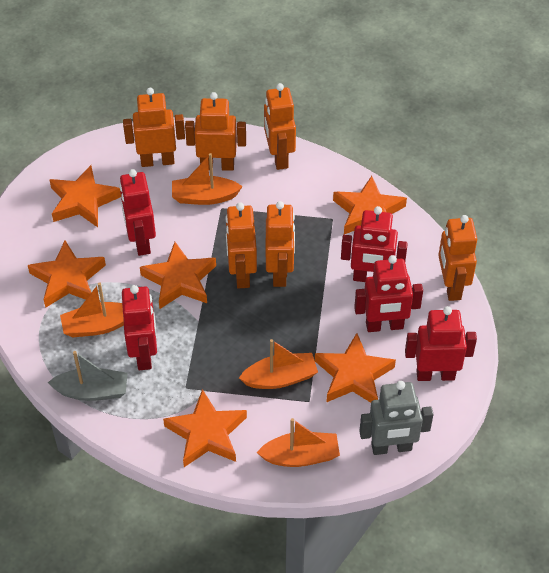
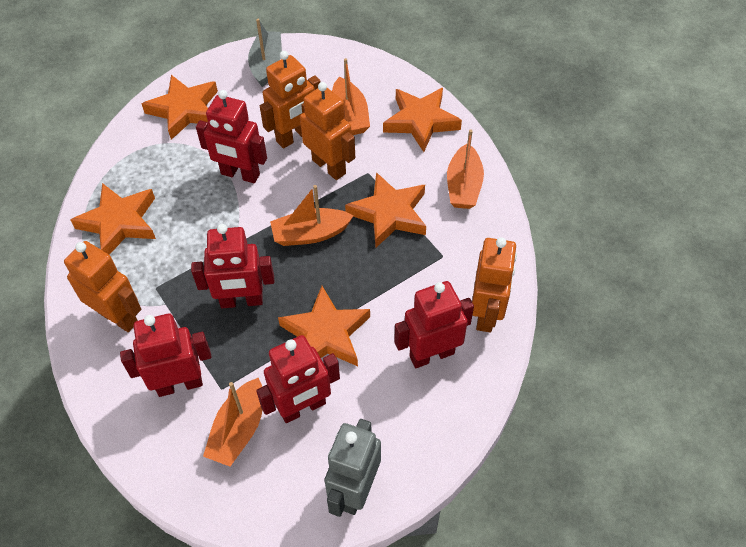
orange robot: [123,88,185,167] [185,92,246,171] [225,203,257,289] [264,83,296,170] [266,201,295,287] [438,215,477,301] = 6 -> [64,241,141,332] [260,51,321,149] [300,82,355,180] [472,237,517,332] = 4
orange star: [28,241,106,308] [49,165,121,227] [140,242,216,309] [163,389,247,467] [315,333,396,403] [333,176,407,234] = 6 -> [71,183,156,255] [142,75,218,140] [278,286,370,366] [345,172,426,248] [383,88,462,152] = 5

